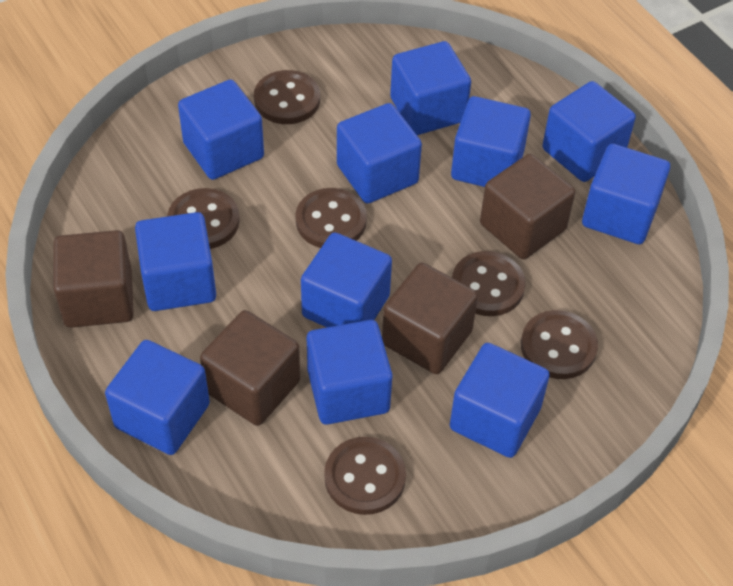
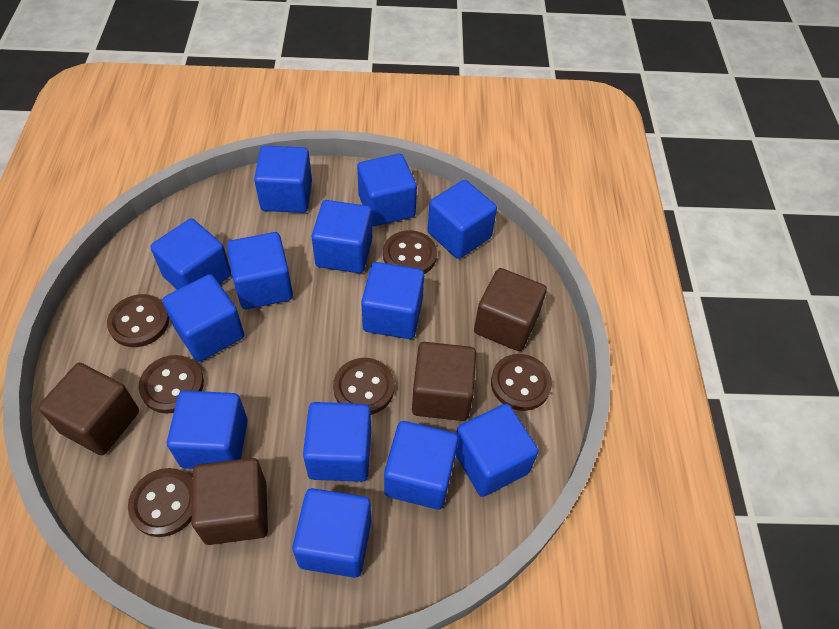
blue cube: [105,340,210,455] [135,212,216,311] [178,80,264,180] [301,232,392,327] [307,320,393,425] [337,103,422,204] [390,41,471,135] [450,343,550,458] [451,96,531,187] [542,81,636,182] [582,144,670,244] = 11 -> [150,219,231,290] [163,274,244,362] [167,391,248,469] [227,232,293,309] [254,146,312,213] [292,488,371,578] [303,402,371,482] [312,200,372,273] [357,154,417,226] [361,262,424,339] [384,421,458,509] [427,180,497,259] [456,403,539,497] = 13

